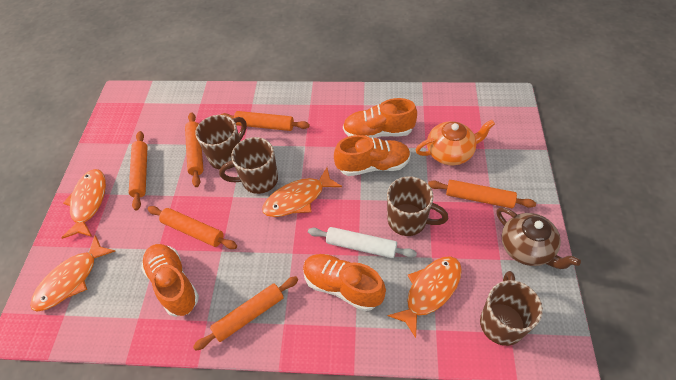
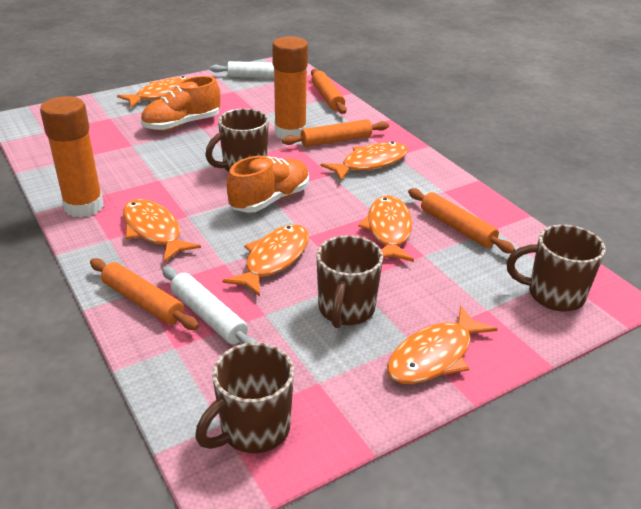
brown teapot: [497,207,581,269] = 1 -> none = 0
orange fish: [30,235,115,311] [61,169,106,239] [262,167,342,217] [388,256,462,338] = 4 -> [117,76,190,108] [123,199,201,262] [223,224,309,297] [321,142,408,181] [358,195,414,262] [387,305,498,384] = 6
orange glue stick: none = 0 -> [40,96,104,217] [272,36,308,139] = 2
orange rolling pin: [129,131,147,211] [148,206,237,249] [185,112,203,187] [193,276,298,351] [220,111,310,131] [428,180,536,208] = 6 -> [90,258,199,330] [282,119,389,147] [311,69,347,114] [408,188,515,253] = 4
orange shoe: [141,244,199,317] [303,254,386,311] [334,135,411,176] [343,98,417,138] = 4 -> [141,76,221,131] [227,156,309,213] = 2
orange teapot: [416,120,495,165] = 1 -> none = 0
white rolling pin: [308,227,417,258] = 1 -> [162,266,258,344] [210,61,307,78] = 2

